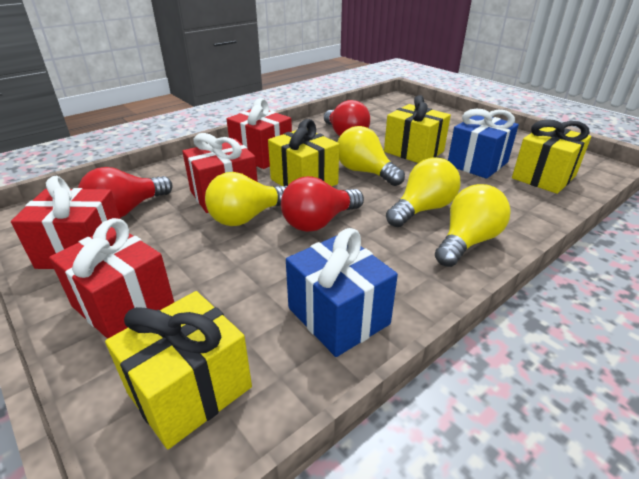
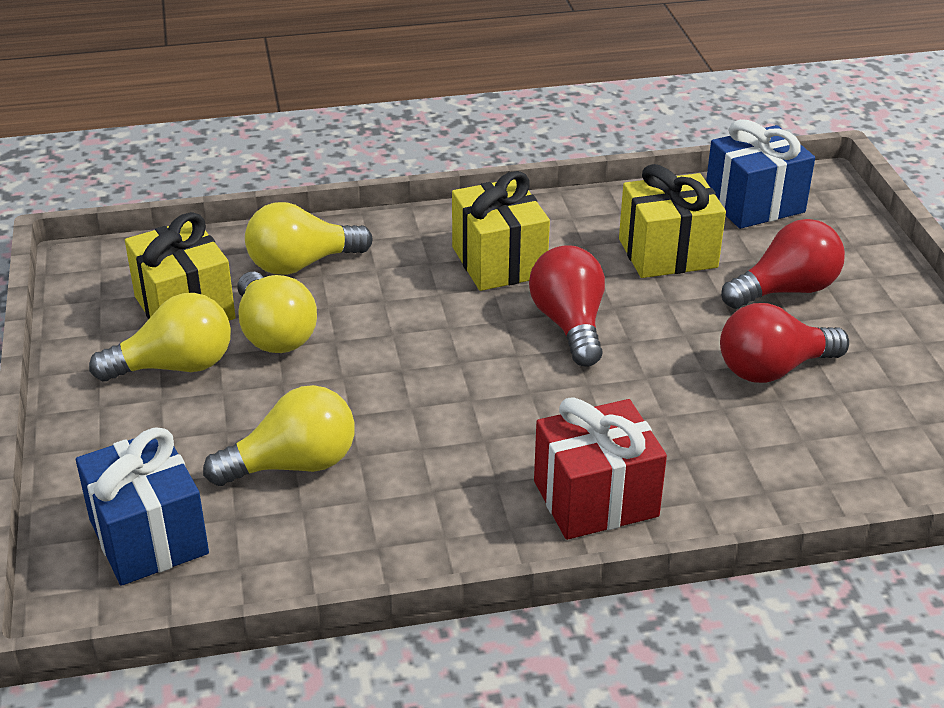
red gift: [11,176,120,269] [49,218,174,339] [182,133,258,213] [227,98,292,169] = 4 -> [534,397,667,540] = 1
yellow gift: [105,291,252,449] [268,119,339,186] [384,95,451,163] [512,119,591,194] = 4 -> [125,212,236,321] [452,171,550,291] [619,164,726,278] = 3

